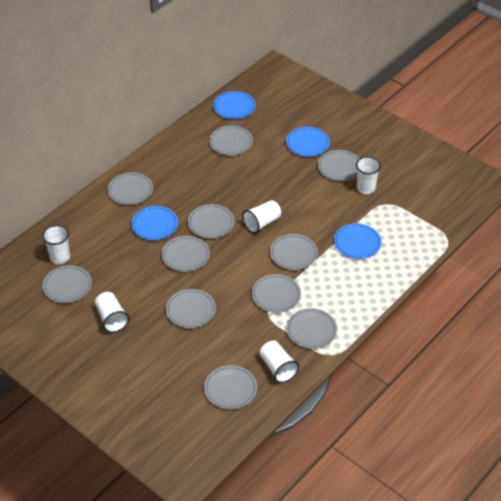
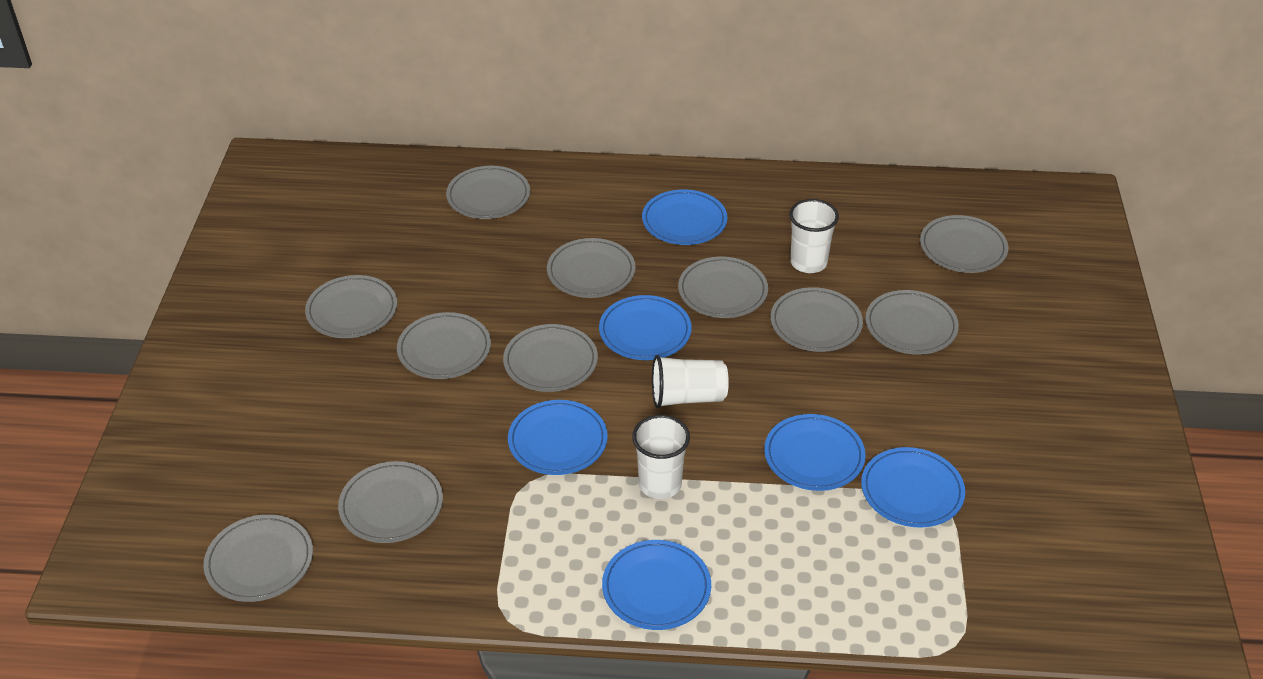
blue plate: [131,206,178,240] [213,91,255,119] [286,127,330,157] [334,223,382,259] = 4 -> [508,400,608,475] [599,295,692,360] [602,540,711,630] [642,189,727,245] [764,414,865,491] [861,447,965,528] = 6
white cup: [42,225,70,264] [95,292,129,333] [242,200,281,234] [260,341,299,383] [356,157,381,194] = 5 -> [632,415,690,499] [652,355,729,409] [789,199,839,273] = 3

